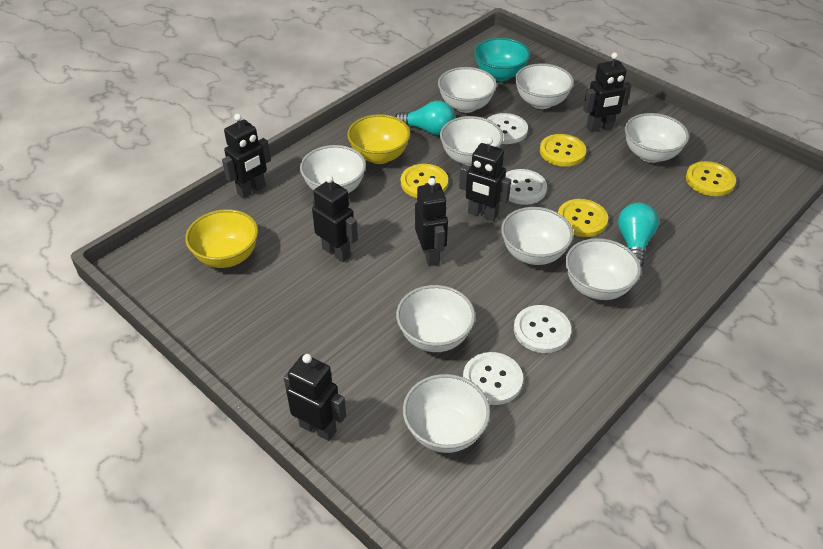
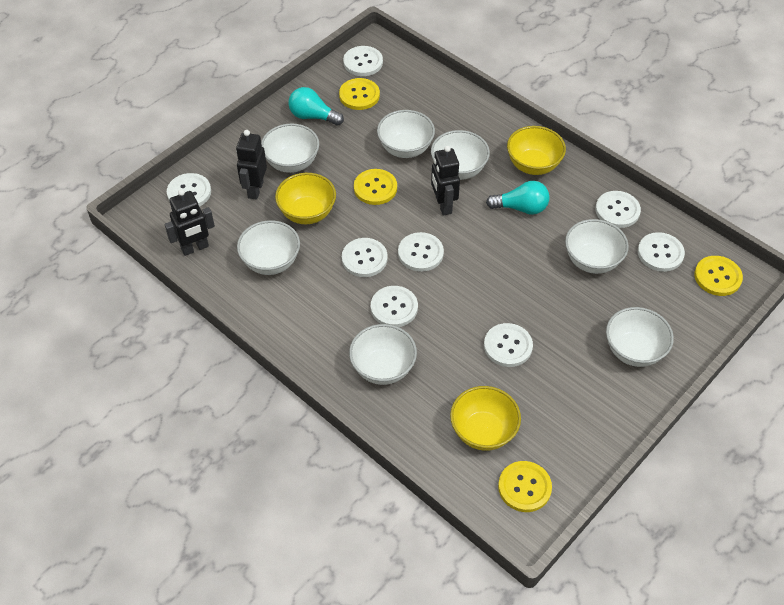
black robot: [222,114,271,199] [284,354,346,441] [312,175,358,262] [415,178,448,266] [459,137,511,221] [583,52,631,132] = 6 -> [165,189,215,256] [236,130,267,200] [431,146,460,216] = 3
turquoise bowl: [474,38,530,81] = 1 -> none = 0
white bowl: [300,145,366,193] [396,285,475,352] [403,374,490,453] [438,67,497,113] [440,116,503,166] [501,207,573,265] [515,63,574,109] [565,238,641,300] [625,113,689,163] = 9 -> [237,220,300,275] [261,123,319,173] [349,324,417,385] [377,110,435,158] [431,130,490,180] [565,219,629,274] [606,307,674,367] = 7
white button: [463,352,523,405] [487,113,528,144] [505,169,547,205] [514,305,571,353] = 4 -> [167,173,211,207] [342,238,388,277] [343,46,383,76] [371,286,418,327] [398,232,444,272] [484,323,533,367] [595,191,641,228] [638,232,685,272] = 8
yellow bowl: [185,209,258,268] [347,114,411,164] = 2 -> [275,173,336,224] [450,386,521,451] [507,126,566,175] = 3

